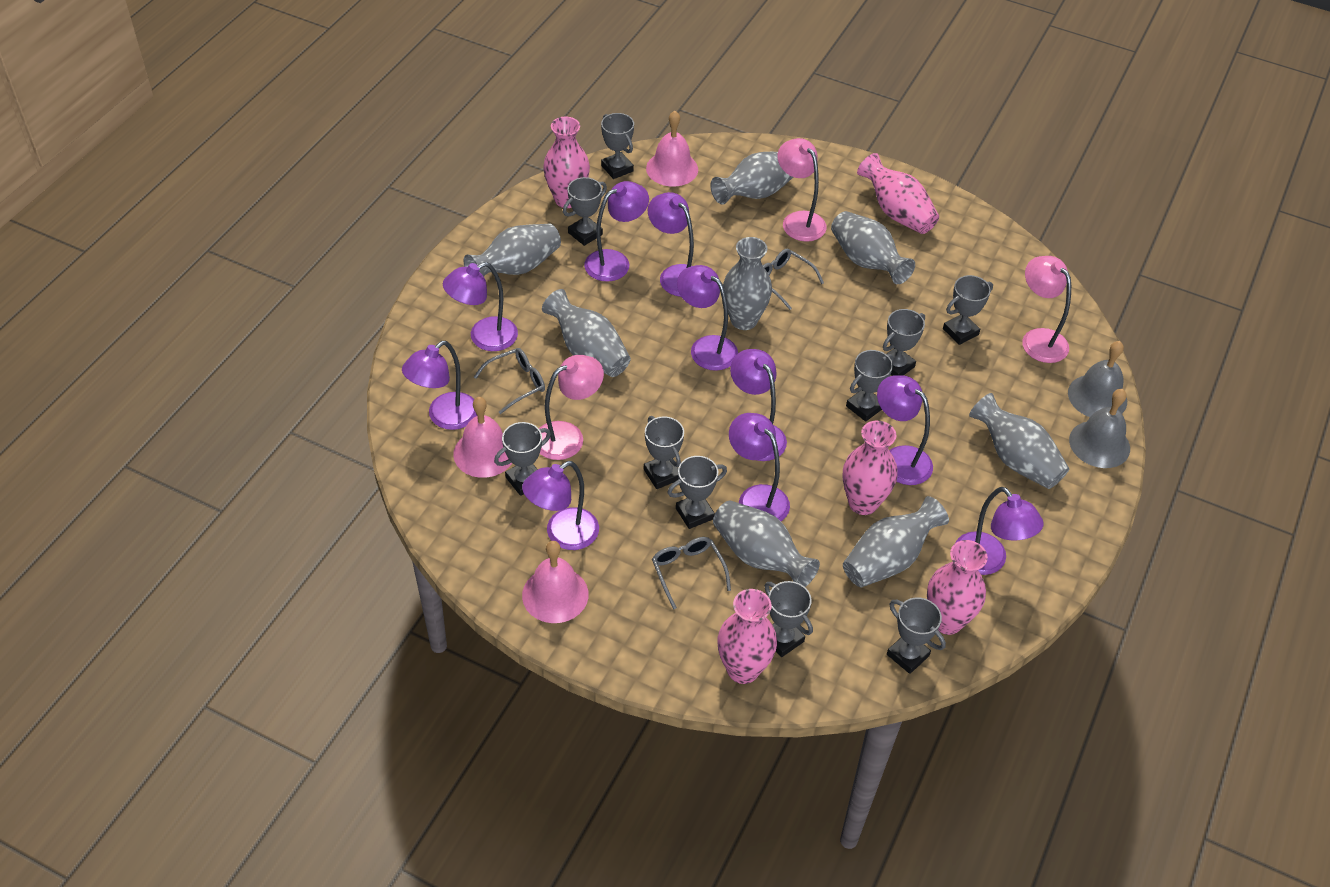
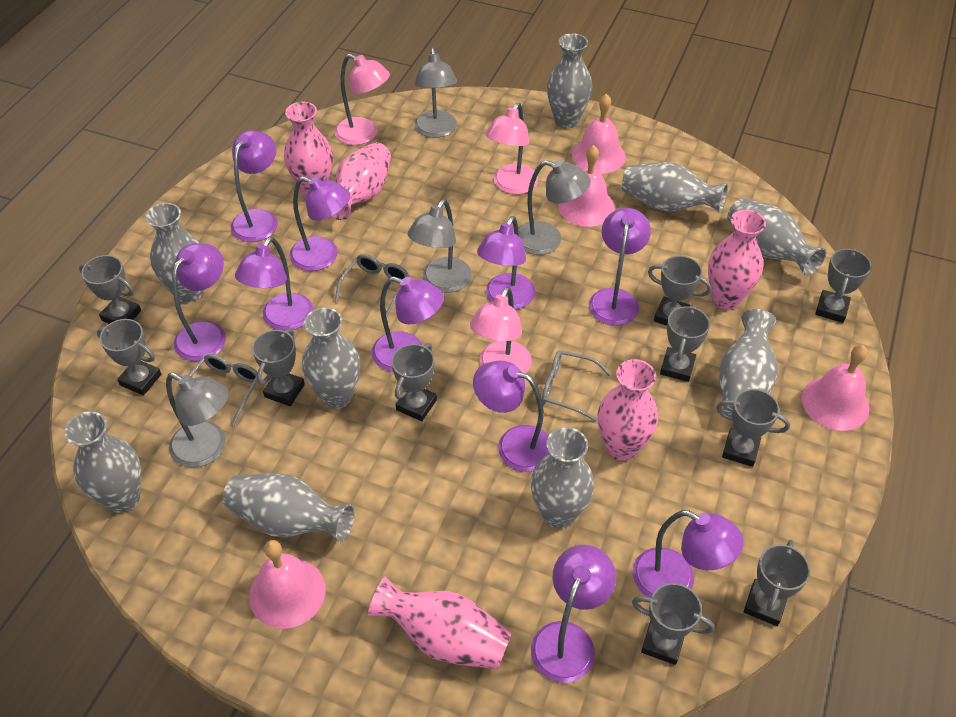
grey bell: [1068,341,1127,417] [1069,389,1130,468] = 2 -> none = 0
grey lamp: none = 0 -> [166,373,229,468] [408,199,472,293] [415,48,457,138] [518,160,591,255] = 4
grey vase: [464,223,561,276] [542,289,631,377] [710,152,793,205] [713,500,820,587] [723,237,772,330] [831,211,915,284] [843,496,949,587] [969,393,1069,489] = 8 -> [64,411,141,513] [146,203,204,303] [223,473,355,543] [302,307,360,409] [531,427,594,528] [547,33,592,128] [622,162,728,213] [719,309,778,416] [727,198,826,276] = 9
pink bell: [453,397,512,478] [522,541,589,623] [646,111,698,186] = 3 -> [250,540,326,629] [559,145,615,227] [572,94,626,174] [802,345,869,431] = 4

